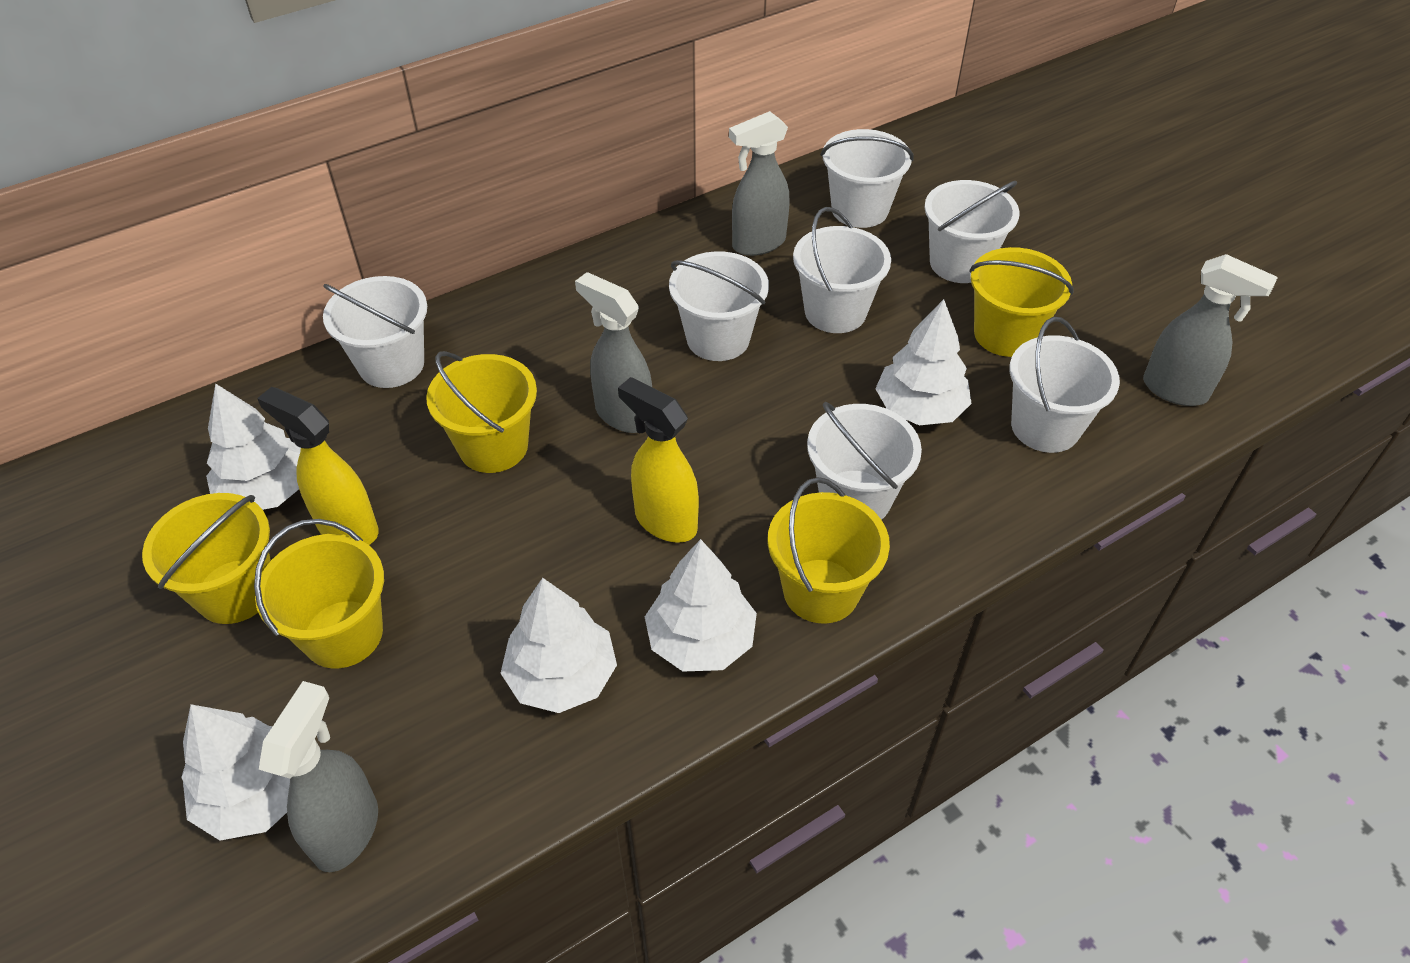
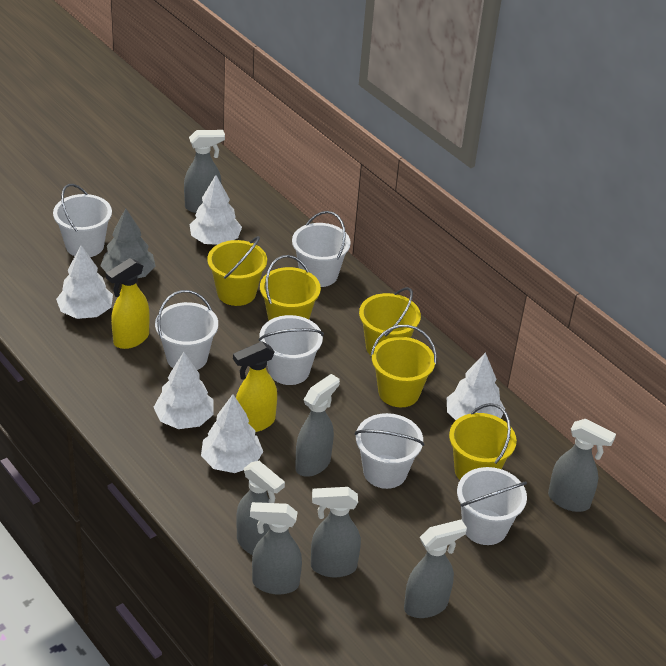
grey spray bottle: [259,681,378,872] [575,272,652,433] [729,111,790,256] [1143,254,1278,406] = 4 -> [184,130,225,213] [236,461,285,555] [250,502,302,595] [295,374,340,477] [311,487,361,578] [404,520,467,618] [548,419,616,512] = 7
grey tree: none = 0 -> [100,208,156,279] = 1
white bucket: [323,276,427,388] [669,251,769,361] [793,207,891,333] [807,402,922,520] [821,129,914,228] [924,180,1020,283] [1009,317,1120,453] = 7 -> [53,184,112,257] [155,290,218,370] [258,315,324,385] [292,211,351,287] [355,413,424,489] [457,467,527,545] = 6

